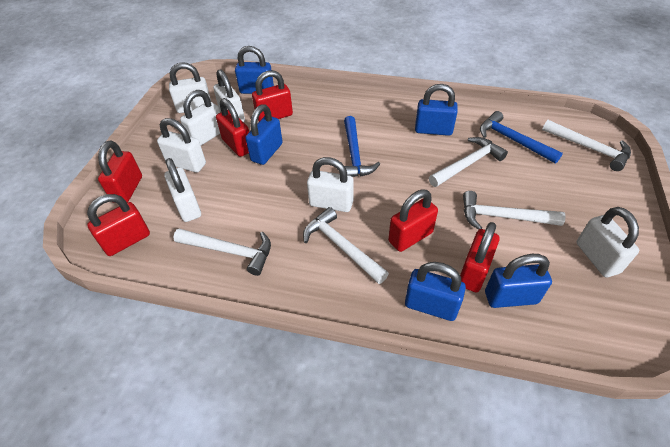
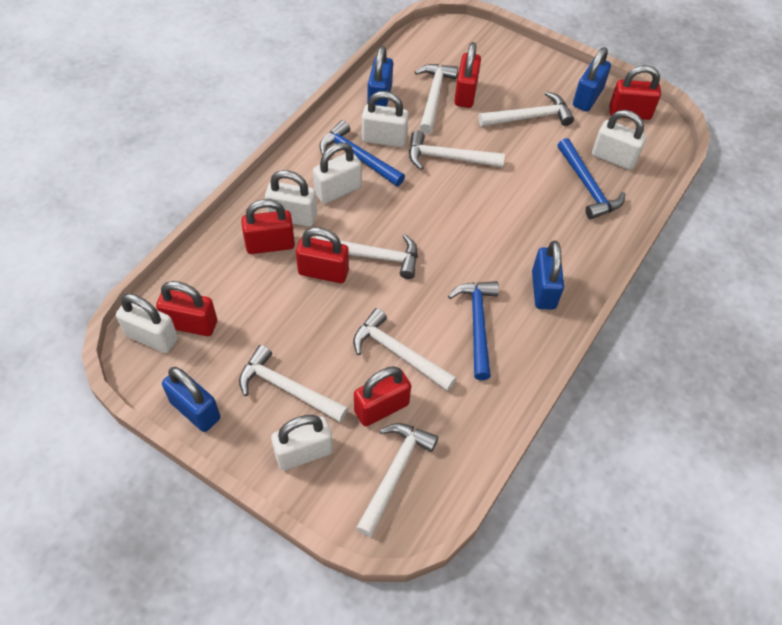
blue hammer: [344,116,380,177] [480,111,563,164] = 2 -> [320,120,405,186] [448,281,499,380] [558,138,625,219] = 3
blue padlock: [235,46,274,94] [245,104,283,165] [405,262,466,321] [415,84,458,136] [485,254,552,308] = 5 -> [162,367,221,432] [367,46,393,107] [532,241,564,310] [573,47,611,112] = 4
white hammer: [173,228,271,276] [303,207,389,284] [429,137,508,187] [463,191,566,230] [542,120,631,171] = 5 -> [239,345,348,423] [315,234,418,279] [353,308,457,391] [356,423,438,537] [409,130,505,170] [415,64,458,134] [479,91,574,127] = 7
white padlock: [157,118,206,173] [164,158,201,222] [169,62,211,113] [180,90,220,146] [213,69,245,122] [307,157,354,212] [576,207,639,277] = 7 -> [116,294,178,353] [265,170,317,226] [271,415,333,471] [313,142,361,204] [362,91,409,147] [592,110,646,170] = 6

